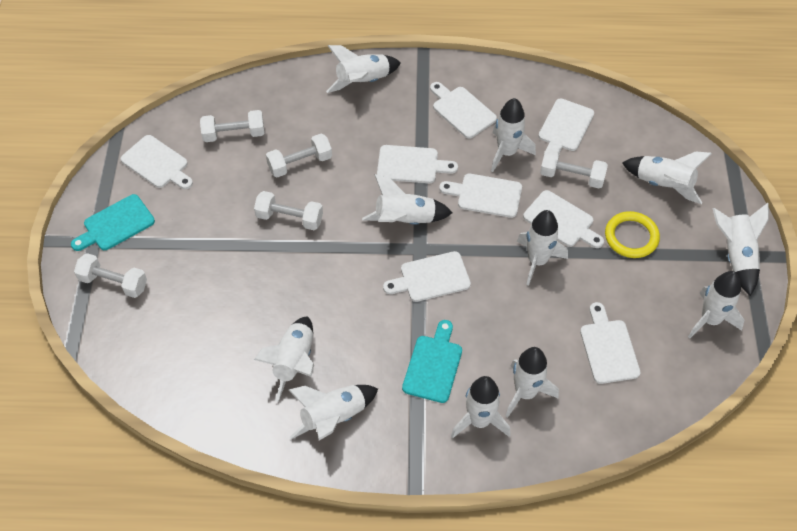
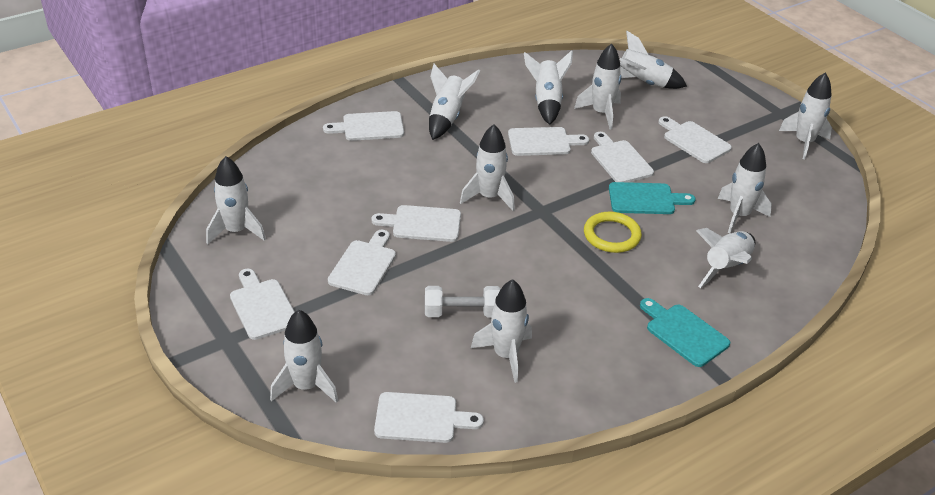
white dumbbell: [74,253,147,298] [200,110,265,142] [254,191,323,230] [266,134,332,177] [540,149,608,188] = 5 -> [425,286,501,317] = 1

